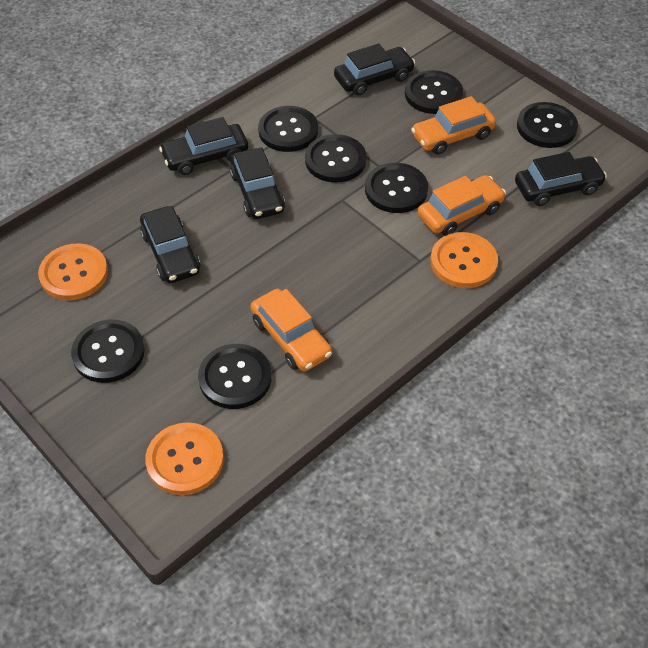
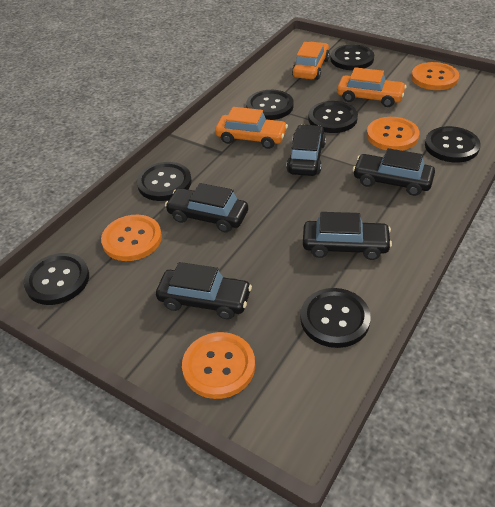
orange button: [38,243,108,300] [145,422,224,495] [430,232,498,288] = 3 -> [101,215,162,261] [182,332,255,399] [367,117,420,151] [411,62,459,90] = 4

